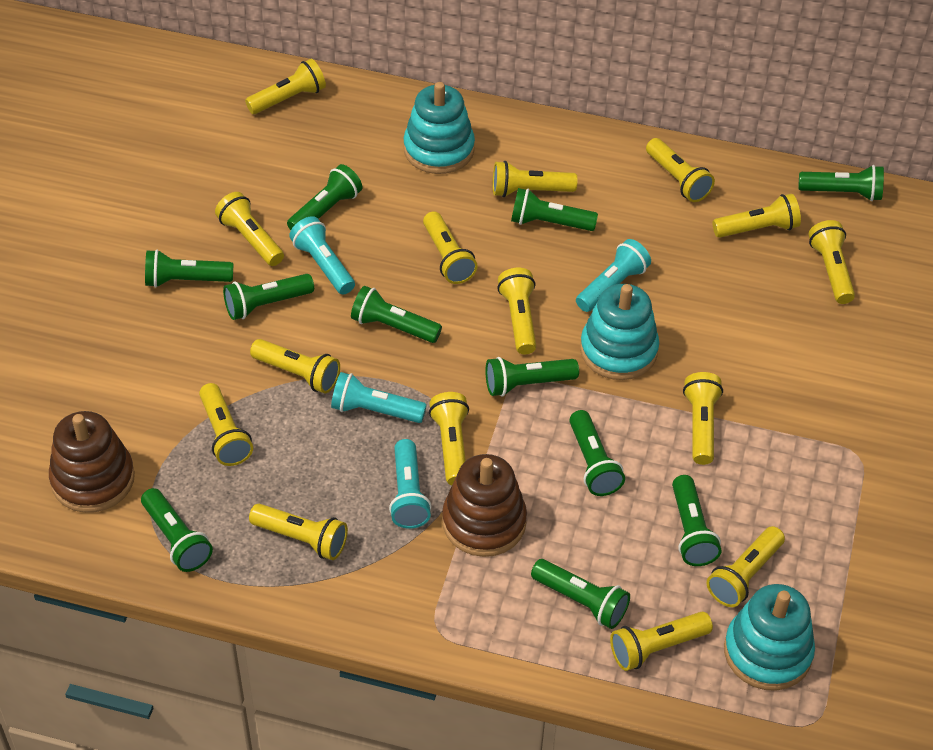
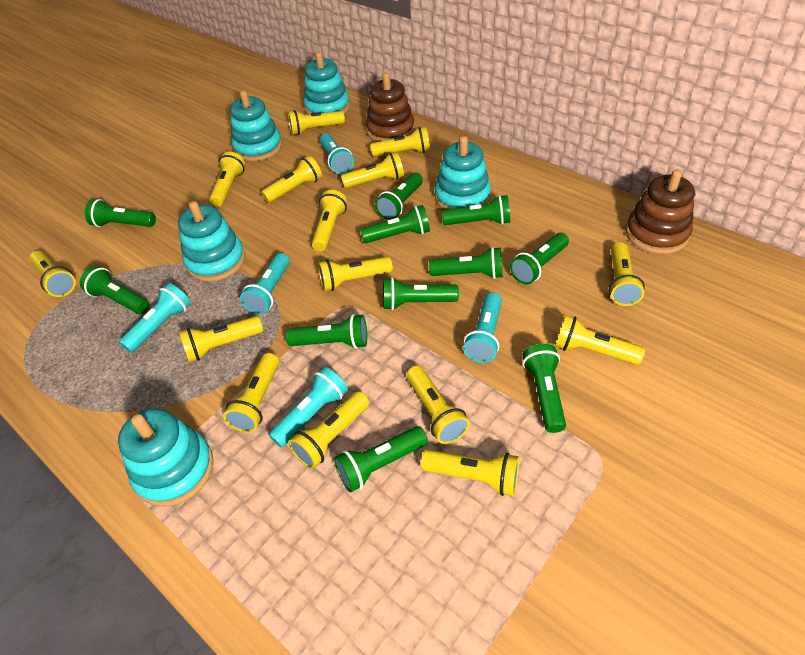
turquoise flashlight: [289,216,355,294] [331,372,427,423] [389,439,432,529] [576,239,651,312] = 4 -> [119,283,191,353] [240,253,290,314] [269,367,348,448] [320,134,354,174] [463,293,502,363] = 5
turquoise stacking toy: [404,82,475,174] [580,284,659,380] [724,584,815,691] = 3 -> [118,408,214,507] [178,201,245,282] [230,90,282,161] [303,52,350,115] [435,136,491,210] = 5

